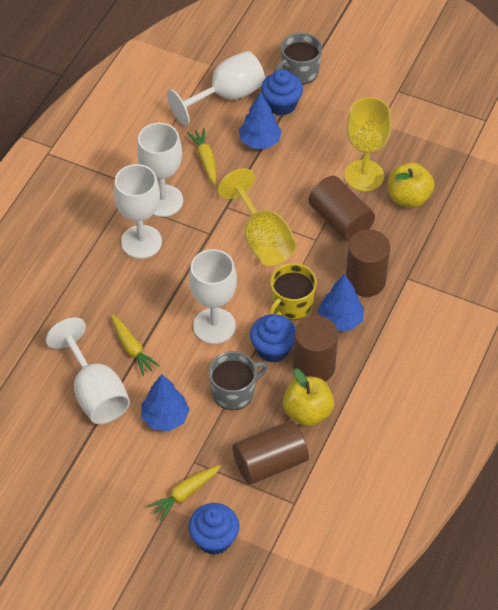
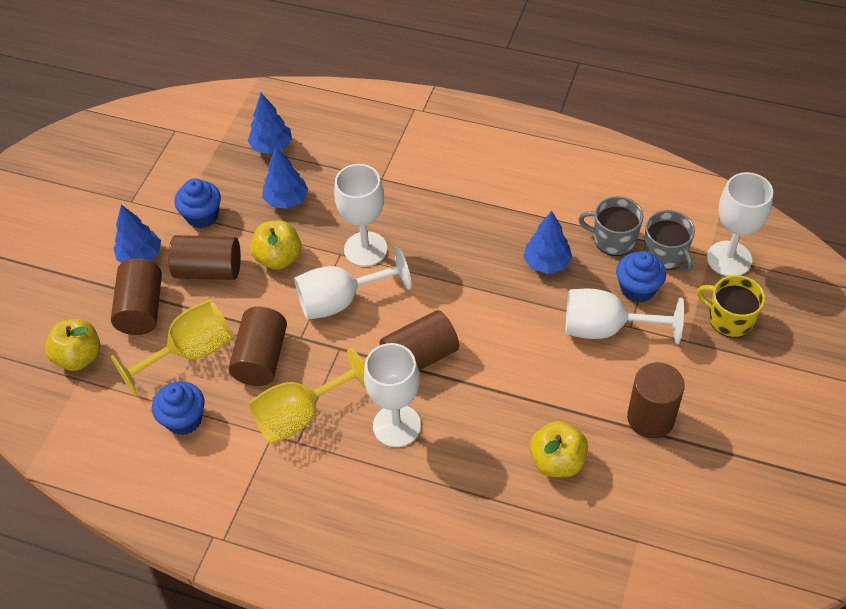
blue tree: [141,374,190,431] [239,92,282,149] [318,274,364,331] = 3 -> [114,205,161,263] [248,93,292,154] [262,147,308,209] [523,211,572,274] = 4
brown cylinder: [232,420,309,485] [293,316,338,381] [308,176,375,242] [346,229,390,297] = 4 -> [111,258,162,335] [168,235,241,280] [229,307,287,386] [380,310,459,371] [627,362,685,438] = 5
yellow apple: [282,369,334,426] [388,162,435,208] = 2 -> [45,319,100,371] [250,220,302,270] [530,421,588,477] = 3
yellow carrot: [111,314,160,376] [148,465,221,521] [187,129,216,185] = 3 -> none = 0

